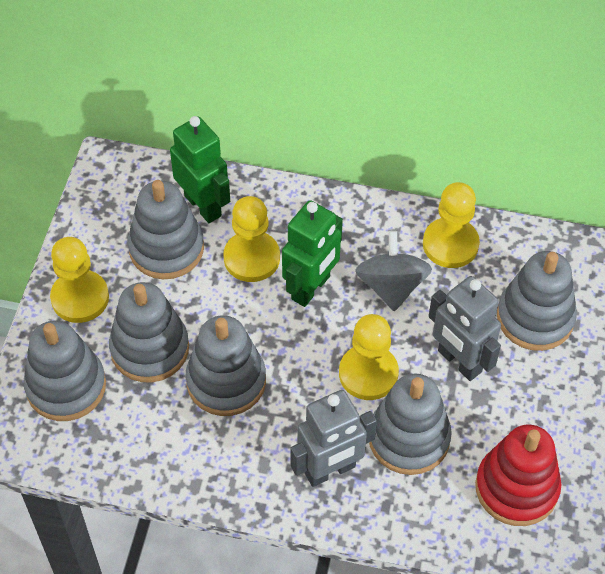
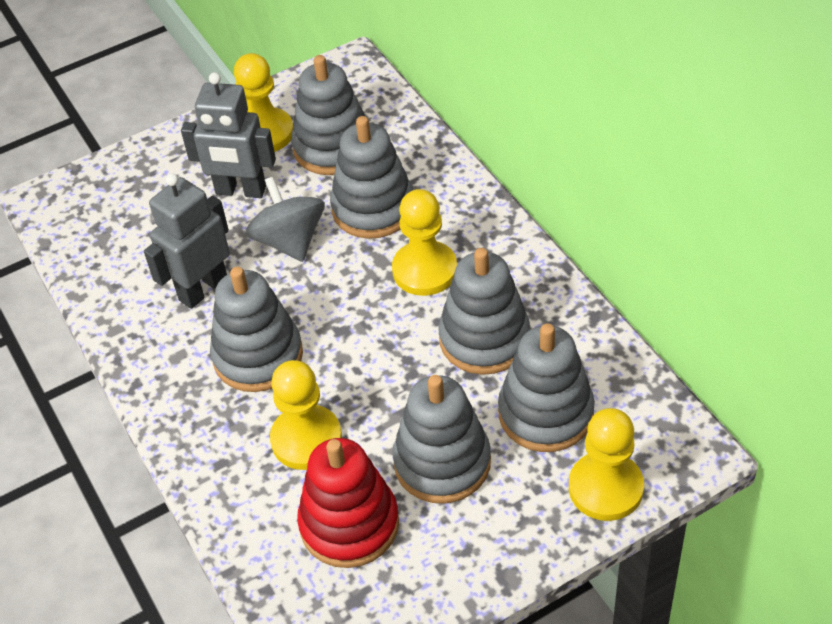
green robot: [170,116,230,223] [282,200,343,307] = 2 -> none = 0

